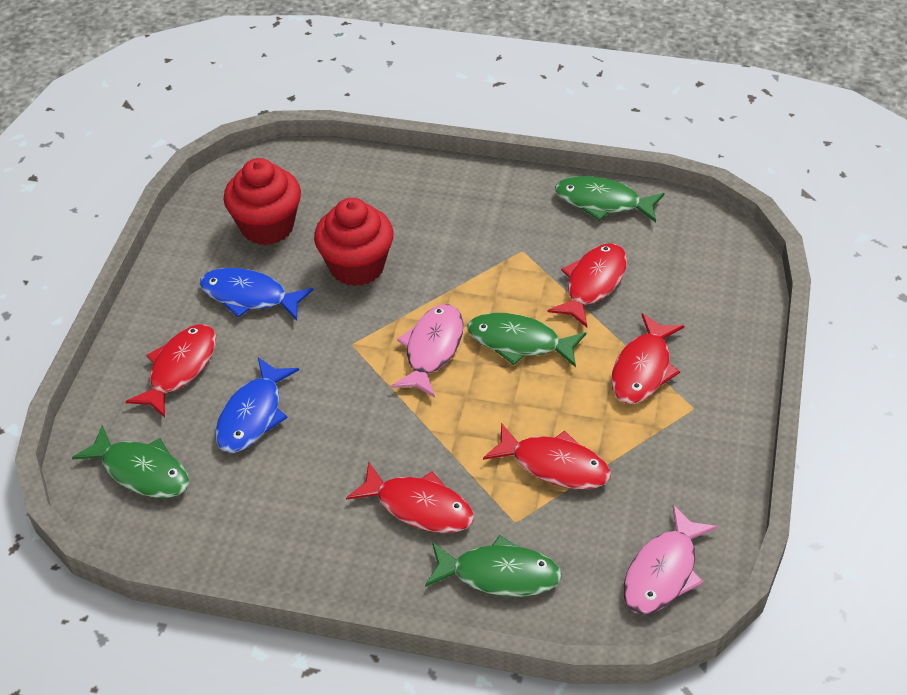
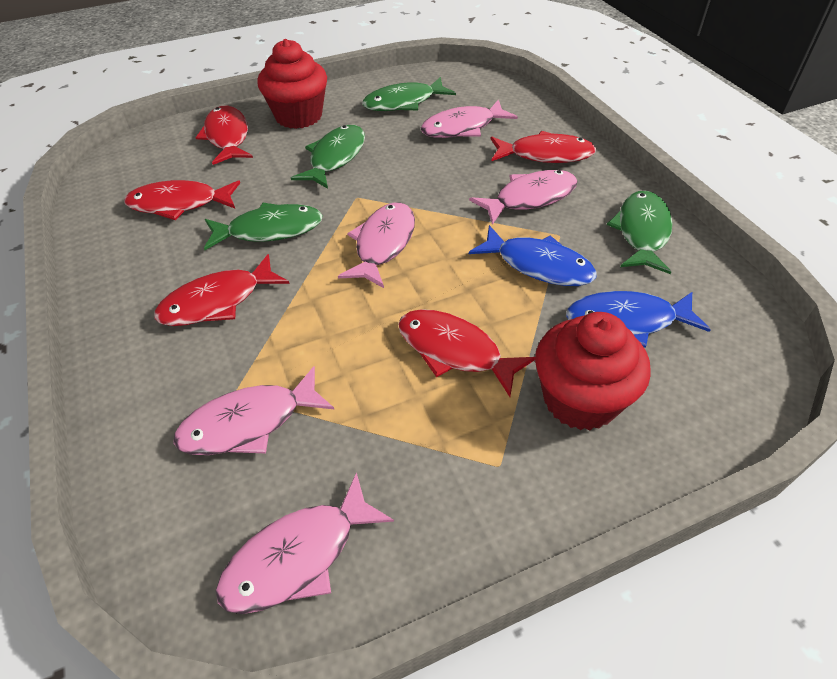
pink fish: [391,304,463,398] [623,505,718,615] = 2 -> [173,366,334,455] [216,472,394,614] [338,203,415,288] [421,99,518,138] [469,170,577,225] = 5

